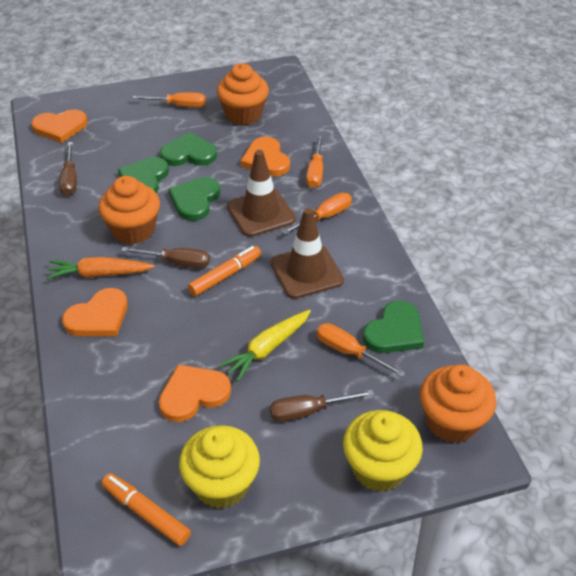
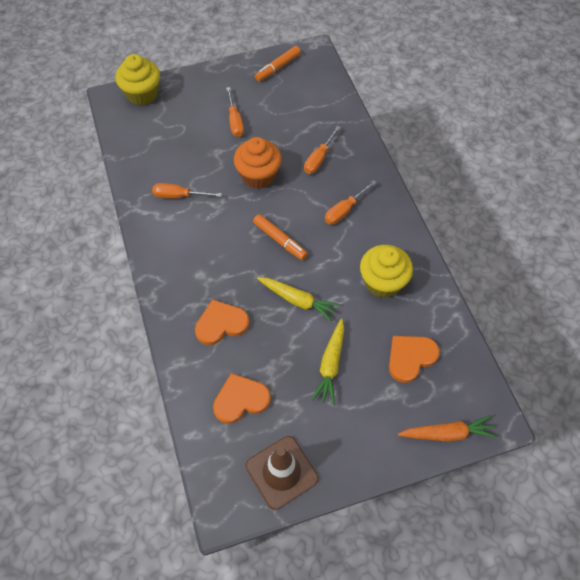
brown screwdriver: [59,142,77,196] [121,247,210,268] [270,390,374,422] = 3 -> none = 0
brown traffic cone: [227,150,296,237] [271,208,344,299] = 2 -> [246,436,318,510] = 1
green heart: [118,157,169,193] [160,132,217,166] [169,177,220,221] [363,300,424,353] = 4 -> none = 0
orange cupcake: [98,176,160,245] [217,63,269,125] [420,364,496,443] = 3 -> [234,137,282,189] = 1
orange heart: [31,110,88,143] [62,288,128,336] [159,364,231,422] [241,137,290,176] = 4 -> [195,299,250,345] [213,373,271,424] [389,336,440,383] = 3
yellow carrot: [219,310,311,382] = 1 -> [257,277,340,322] [312,319,344,405] = 2

